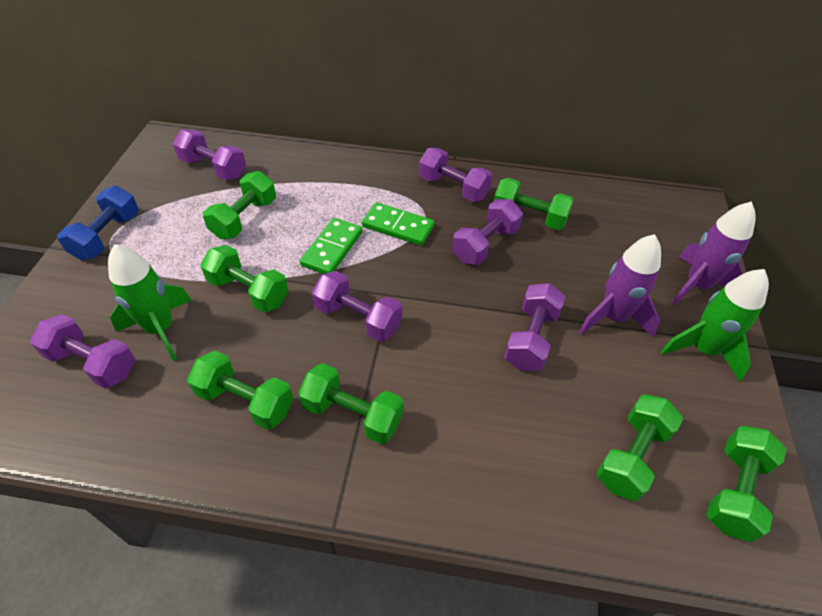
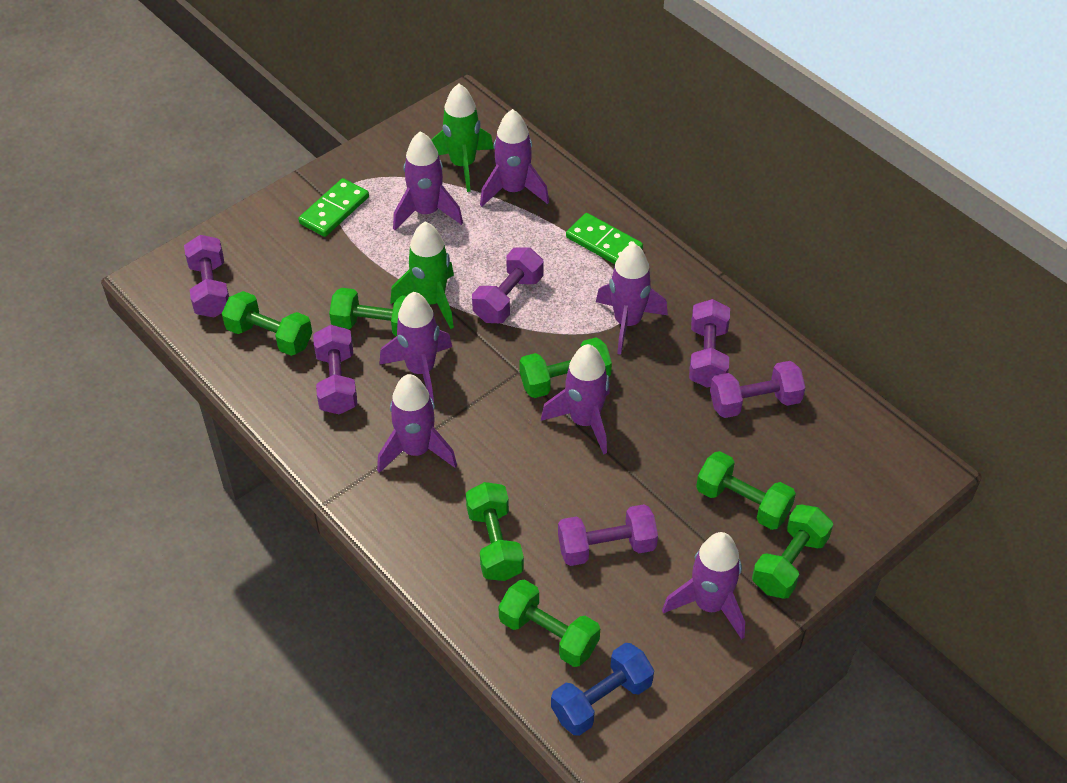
purple rocket: [579,234,661,338] [672,201,756,305] = 2 -> [377,374,457,473] [379,292,452,402] [393,131,463,230] [480,109,549,207] [541,344,610,455] [596,243,668,355] [662,532,745,639] = 7

